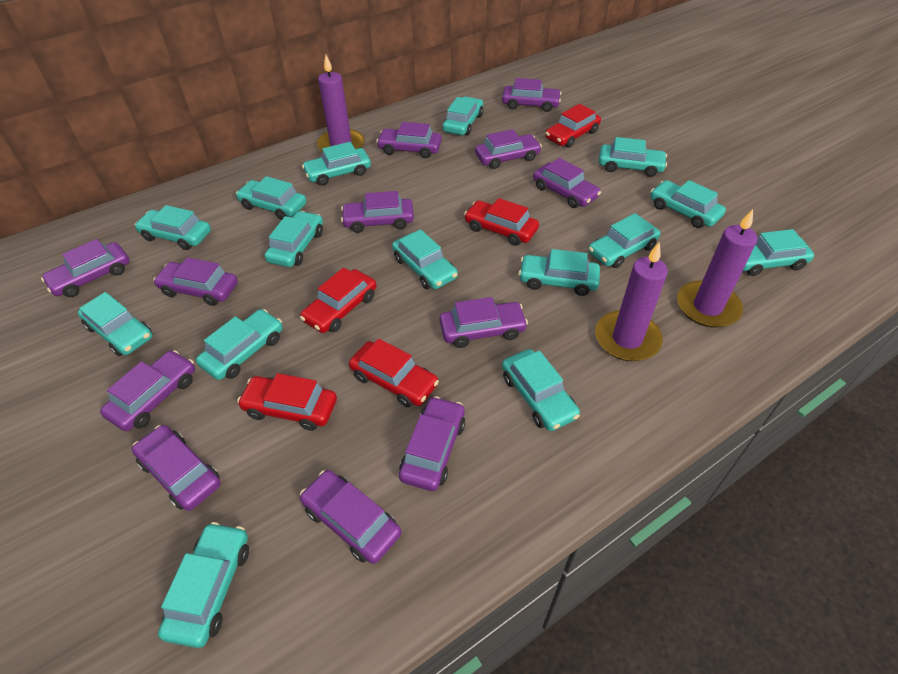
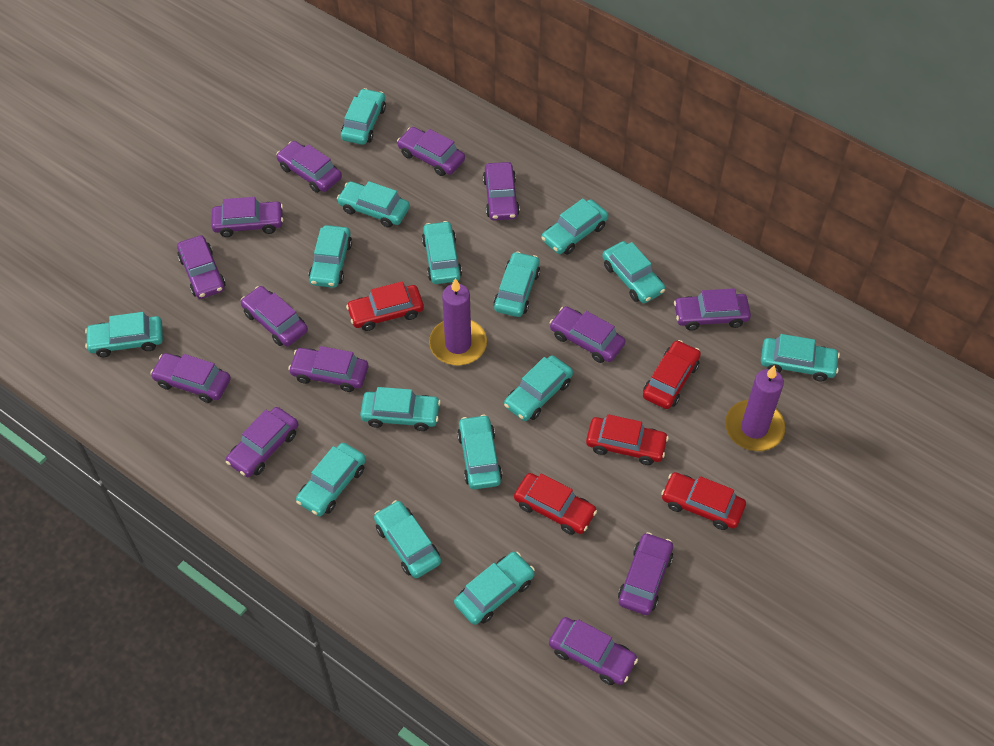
purple candle: [317,55,365,152] [595,242,668,361] [677,209,757,328] = 3 -> [429,278,487,366] [725,365,786,451] = 2
purple car: [41,239,130,297] [100,350,195,431] [132,425,221,511] [153,257,238,306] [300,470,401,564] [341,191,414,233] [376,122,442,158] [399,396,465,491] [439,297,528,348] [475,129,542,169] [502,78,562,112] [533,158,601,208] = 12 -> [150,353,231,403] [177,235,226,299] [212,197,284,237] [226,407,298,477] [241,286,308,346] [276,141,342,193] [288,346,368,392] [397,127,465,176] [483,162,520,220] [549,617,638,685] [550,306,625,363] [618,532,673,615] [674,288,751,331] = 13

